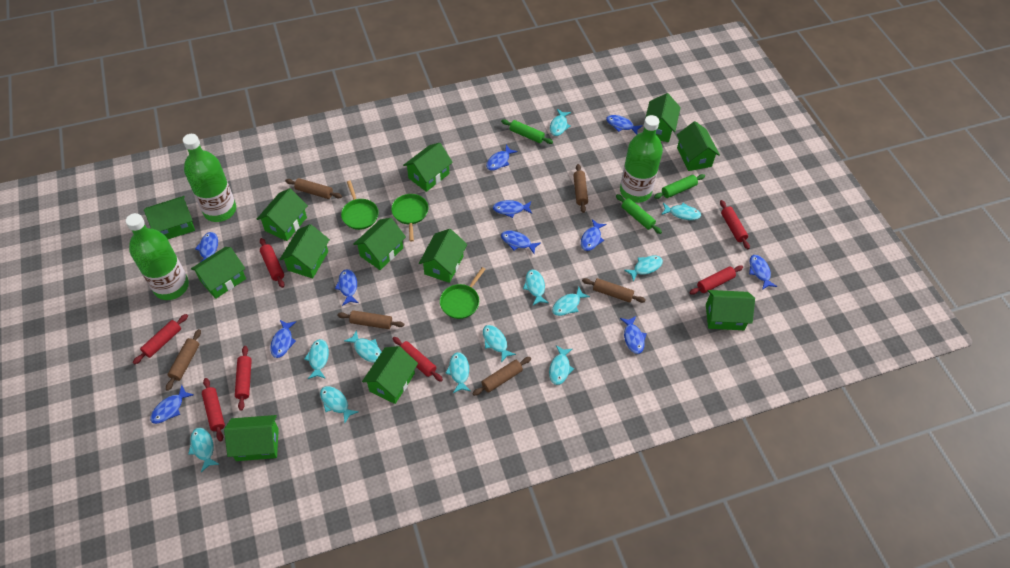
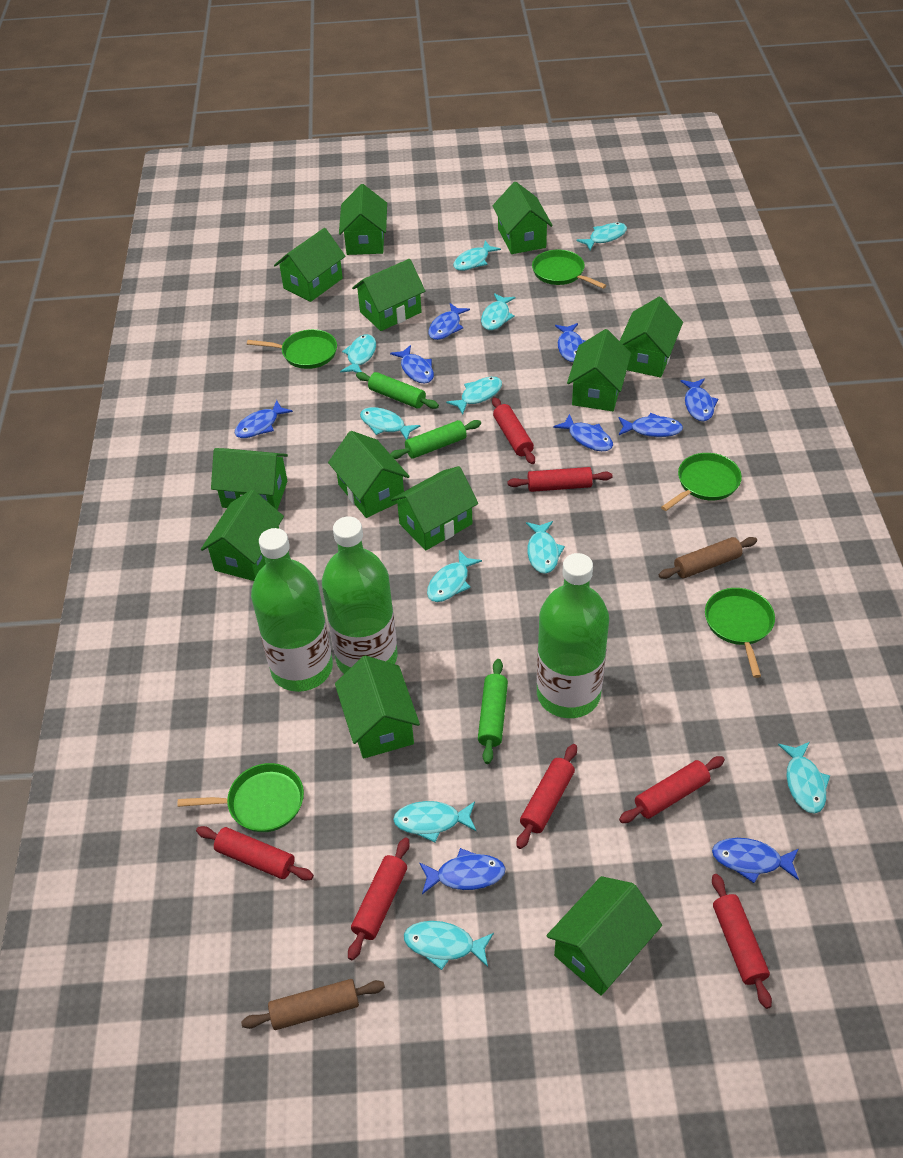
blue fish: [150,385,194,424] [195,232,218,262] [271,320,296,358] [335,269,359,306] [486,145,518,170] [493,200,532,218] [501,231,541,254] [581,219,606,251] [606,115,643,135] [620,316,647,354] [749,255,777,290] = 11 -> [235,400,293,438] [390,345,434,384] [419,848,506,894] [428,303,470,340] [553,414,613,451] [555,323,585,362] [619,413,683,437] [680,379,718,421] [712,838,799,883] = 9
brown rolling pin: [166,329,201,391] [285,178,342,199] [337,310,404,329] [472,357,531,396] [573,164,588,213] [582,278,645,303] = 6 -> [241,979,385,1030] [659,537,757,579] = 2
green pan: [341,181,379,230] [391,194,428,242] [440,267,486,319] = 3 -> [178,763,304,832] [247,329,337,369] [532,250,607,289] [661,453,742,511] [705,588,775,678] = 5
turquoise fish: [188,427,219,472] [304,339,329,379] [320,386,359,423] [344,330,381,363] [445,352,470,393] [483,325,516,363] [523,270,548,306] [549,345,574,385] [550,109,571,136] [552,287,590,316] [624,256,663,282] [661,203,701,220] = 12 -> [340,334,376,373] [360,407,420,440] [393,801,477,842] [404,921,494,970] [427,550,482,602] [446,377,502,415] [453,241,501,271] [481,293,516,330] [526,521,565,574] [577,223,627,251] [778,742,830,814] = 11

